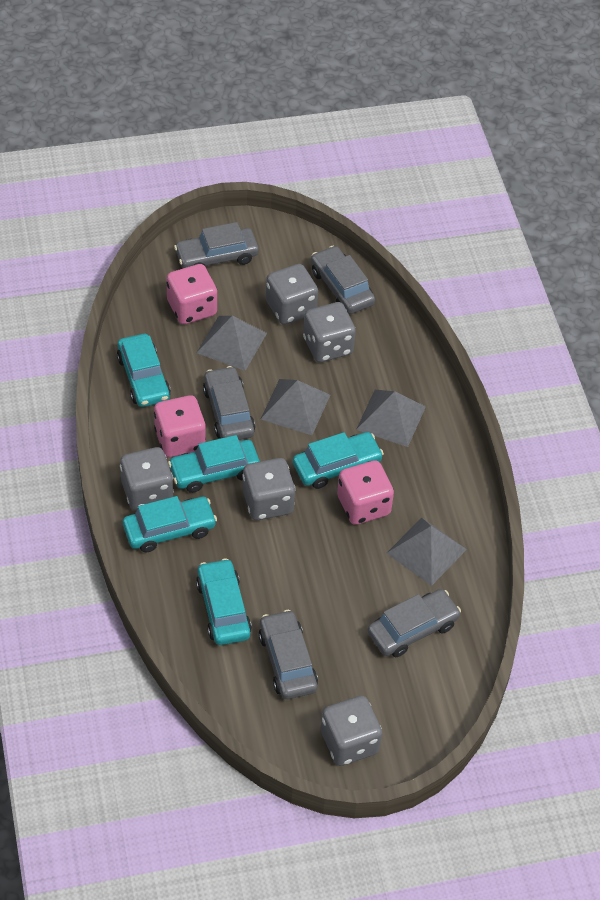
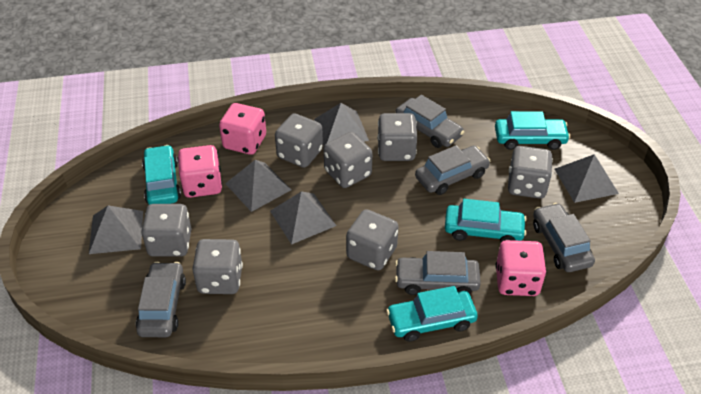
grey dice: [120,447,173,511] [243,458,296,520] [266,264,318,325] [303,302,356,362] [321,696,382,766] = 5 -> [141,204,192,257] [192,239,243,294] [275,113,323,168] [324,132,372,188] [346,209,399,270] [377,113,417,161] [508,146,553,199] = 7
grey pyramid: [197,316,267,371] [261,379,330,435] [356,390,426,447] [386,518,467,586] = 4 -> [89,205,143,254] [225,160,292,212] [270,191,336,245] [314,103,369,145] [554,154,619,203] = 5
turquoise car: [117,334,171,407] [123,496,217,552] [168,435,260,493] [196,558,252,645] [293,432,384,489] = 5 -> [142,145,181,205] [386,286,478,342] [445,199,527,243] [495,111,570,150] = 4

